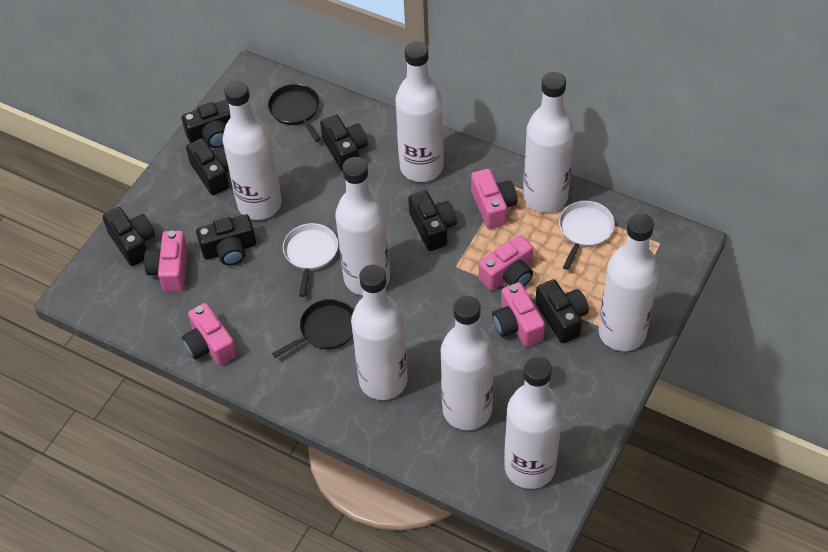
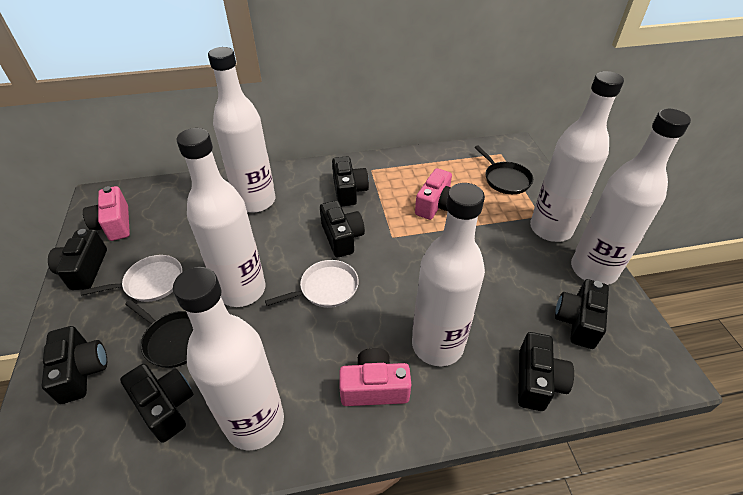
pink camera: [144,231,188,292] [182,303,237,366] [471,169,517,229] [479,235,533,291] [492,282,545,347] = 5 -> [83,186,130,241] [339,348,412,406] [415,168,452,220] = 3
white bottle: [223,80,282,220] [335,157,390,295] [351,264,408,400] [395,41,444,182] [441,295,494,430] [504,356,562,489] [523,72,574,213] [598,213,659,351] = 8 -> [173,267,284,451] [177,128,266,307] [208,47,275,213] [412,183,485,366] [530,71,624,242] [571,109,691,285] = 6

